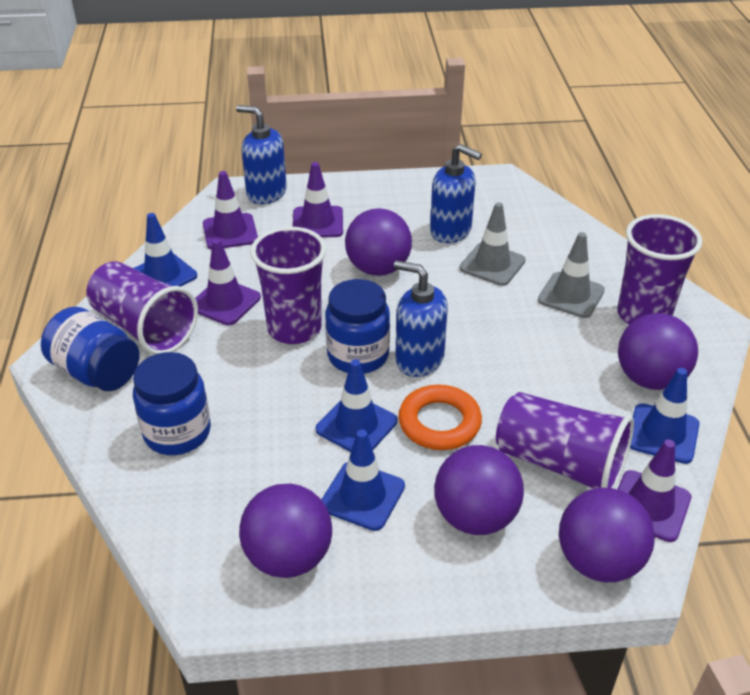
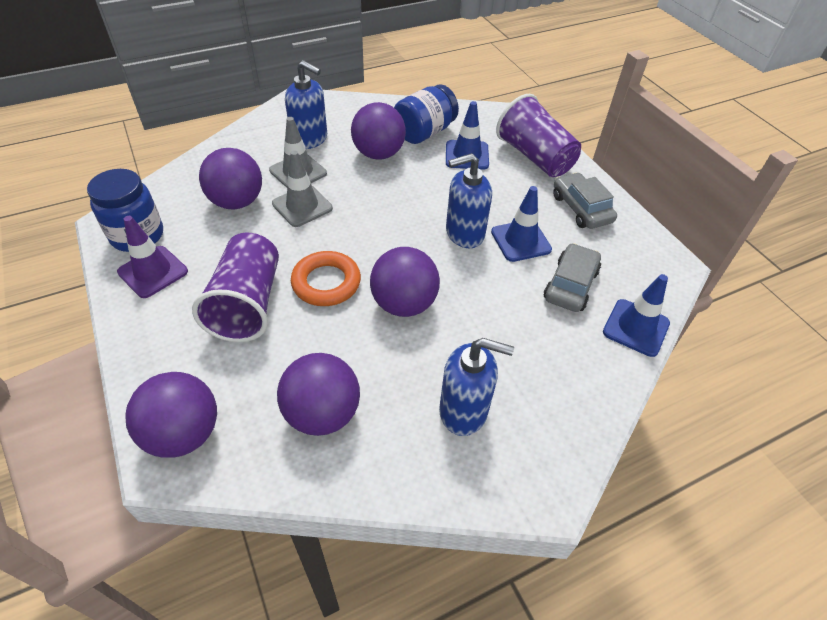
blue jar: [41,307,139,391] [133,352,211,455] [325,279,390,374] = 3 -> [87,169,163,252] [394,84,459,144] = 2
blue traffic cone: [133,213,197,287] [316,359,397,452] [321,430,405,531] [630,368,699,464] = 4 -> [446,101,489,170] [491,186,552,262] [603,274,670,357] = 3
grey car: none = 0 -> [543,243,601,312] [553,172,617,229] = 2
purple cup: [86,261,198,355] [250,227,326,344] [496,392,634,489] [617,214,702,325] = 4 -> [192,233,279,342] [496,94,581,177] = 2
purple traffic cone: [195,239,261,325] [203,171,258,249] [293,162,343,237] [617,439,691,542] = 4 -> [117,216,188,298] = 1

